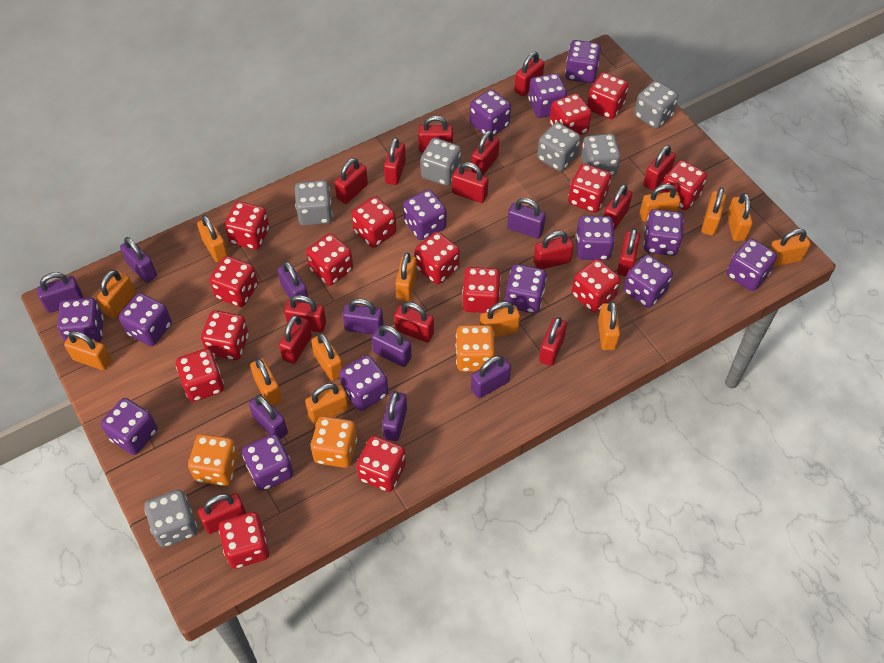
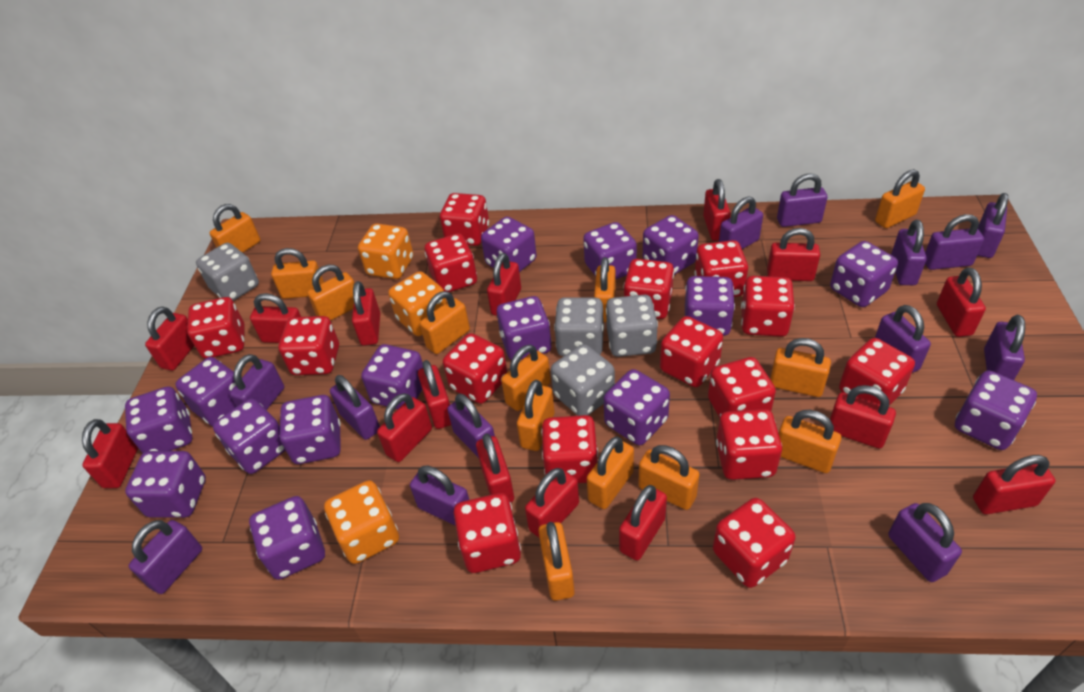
grey dice: [144,490,197,547] [295,180,333,226] [421,138,461,186] [537,122,581,171] [581,134,621,176] [634,81,678,129] = 6 -> [196,243,259,301] [551,344,615,416] [554,297,604,356] [606,295,658,357] = 4
purple dice: [57,298,103,342] [101,398,158,455] [119,293,172,346] [242,434,294,491] [339,355,388,411] [403,190,446,240] [469,89,511,136] [505,264,547,314] [528,73,567,118] [565,40,601,83] [576,216,615,260] [624,254,673,308] [644,209,684,256] [727,238,777,291] = 14 -> [125,386,192,453] [125,451,206,518] [175,357,236,427] [213,399,286,474] [249,496,325,580] [279,395,341,464] [361,344,423,409] [481,217,537,272] [497,296,552,360] [583,222,637,279] [604,369,670,445] [643,215,699,275] [685,276,735,336] [830,241,898,307] [955,370,1037,450] = 15
purple padlock: [37,272,83,313] [120,237,157,283] [249,395,288,440] [278,261,308,303] [343,299,384,335] [372,325,412,367] [382,391,407,441] [471,356,511,399] [507,198,546,239] = 9 -> [129,520,202,594] [230,354,284,410] [330,375,380,440] [410,466,469,526] [447,394,495,458] [719,196,763,249] [777,173,828,227] [875,305,931,373] [888,503,962,582] [891,220,927,285] [925,214,984,270] [977,193,1008,258] [984,315,1025,380] = 13

